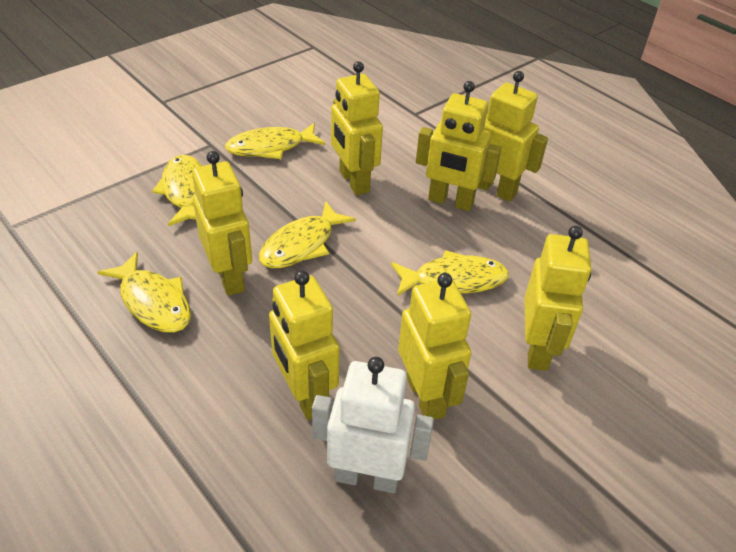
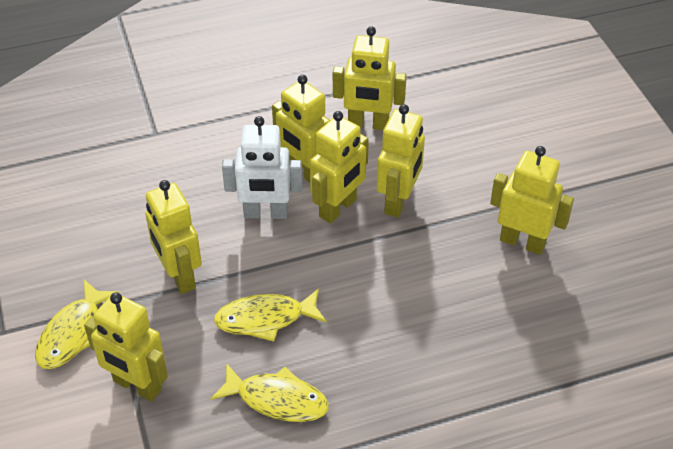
yellow fish: [97,252,191,333] [152,155,202,226] [225,123,325,159] [259,202,356,268] [391,250,509,296] = 5 -> [35,280,119,369] [210,363,329,422] [214,289,326,342] = 3

